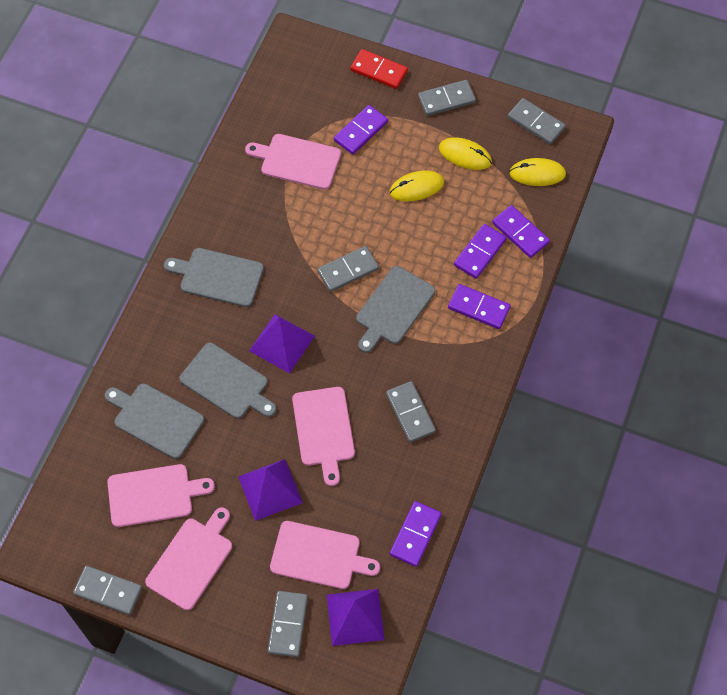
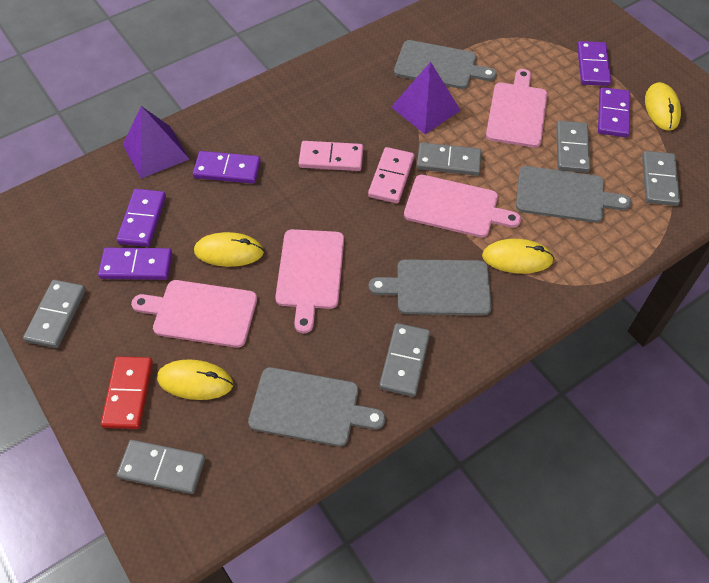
pink cutting board: [107,464,215,527] [145,507,232,610] [245,134,341,190] [270,521,380,589] [292,387,355,486] = 5 -> [131,280,257,348] [275,229,344,333] [404,175,521,238] [486,69,547,148] = 4
pink domino: none = 0 -> [299,141,363,171] [368,147,414,203] = 2
purple pyramid: [238,459,303,521] [249,314,315,373] [327,589,385,646] = 3 -> [123,106,189,179] [391,62,461,134] = 2
yellow mouse: [390,170,444,201] [439,137,492,170] [509,158,566,186] = 3 -> [157,359,233,400] [194,232,264,267] [482,239,554,273] [645,82,681,131] = 4

